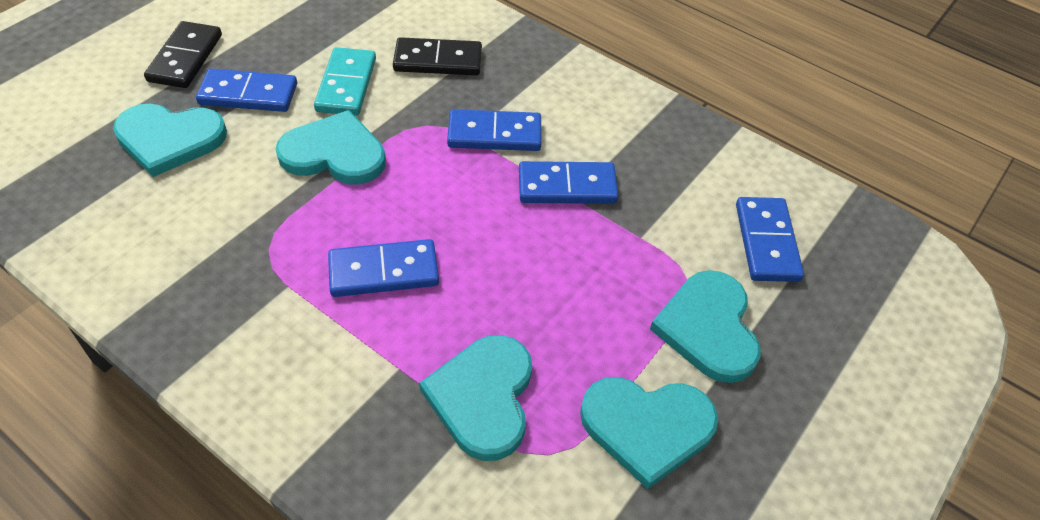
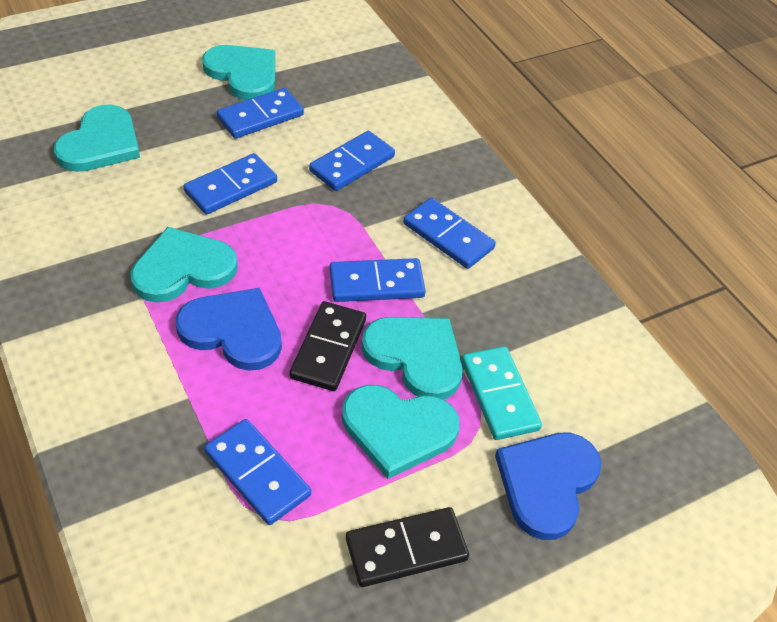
blue domino: [196,69,297,112] [328,239,439,297] [447,109,541,151] [519,161,619,204] [736,197,804,282] = 5 -> [183,153,277,214] [204,419,311,525] [216,88,304,139] [309,131,395,191] [329,258,426,302] [403,198,496,269] = 6
blue heart: none = 0 -> [176,288,282,371] [495,433,602,540] = 2

